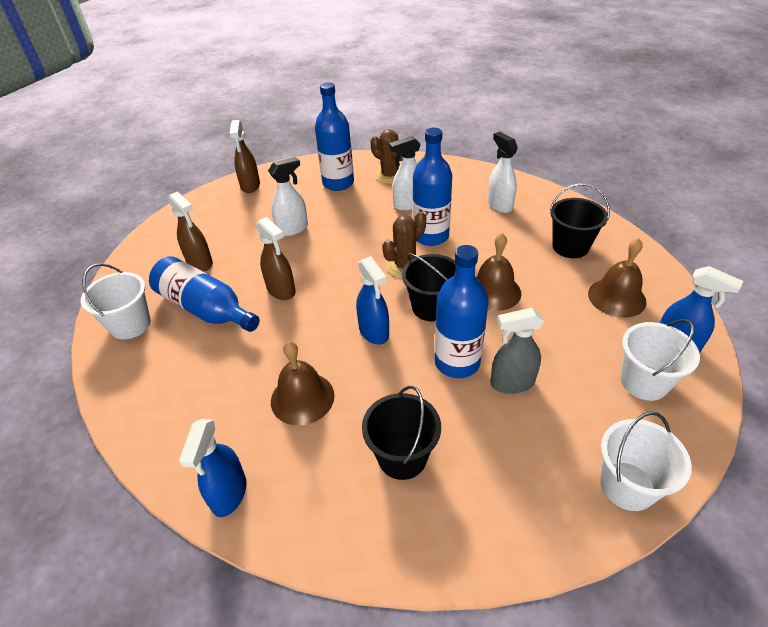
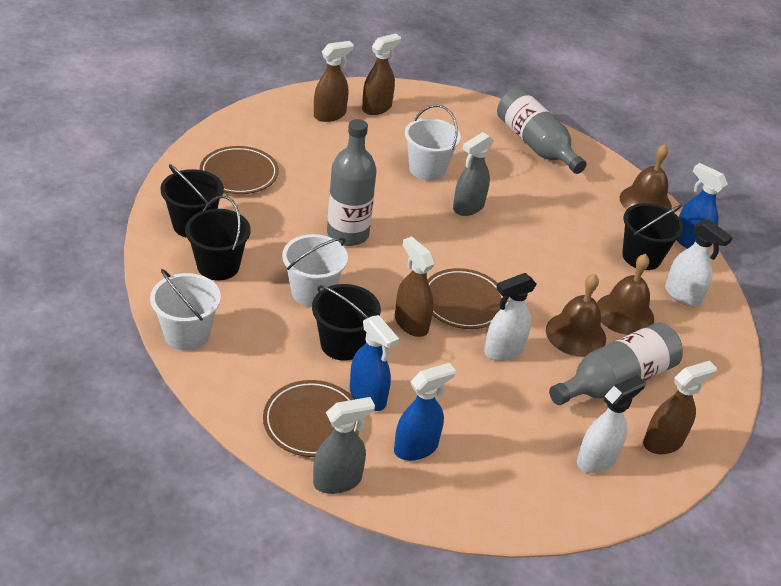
black bucket: [362,386,441,480] [402,253,456,321] [550,183,610,258] = 3 -> [160,164,224,238] [185,195,251,280] [312,284,381,361] [622,203,684,270] = 4
blue bottle: [149,256,260,332] [315,82,354,191] [413,128,452,246] [434,245,489,378] = 4 -> none = 0
brown cactus: [370,129,403,184] [382,211,426,278] = 2 -> none = 0
brown plate: none = 0 -> [200,146,279,194] [263,380,360,457] [427,268,508,329] = 3
brown spray bottle: [168,191,213,271] [229,120,260,193] [256,217,295,300] = 3 -> [314,41,354,122] [362,33,401,115] [395,236,435,337] [643,361,717,454] = 4
grey bottle: none = 0 -> [327,119,377,246] [497,88,587,174] [549,322,683,405] = 3
grey spray bottle: [491,308,544,394] = 1 -> [313,397,375,494] [453,132,494,216] = 2

